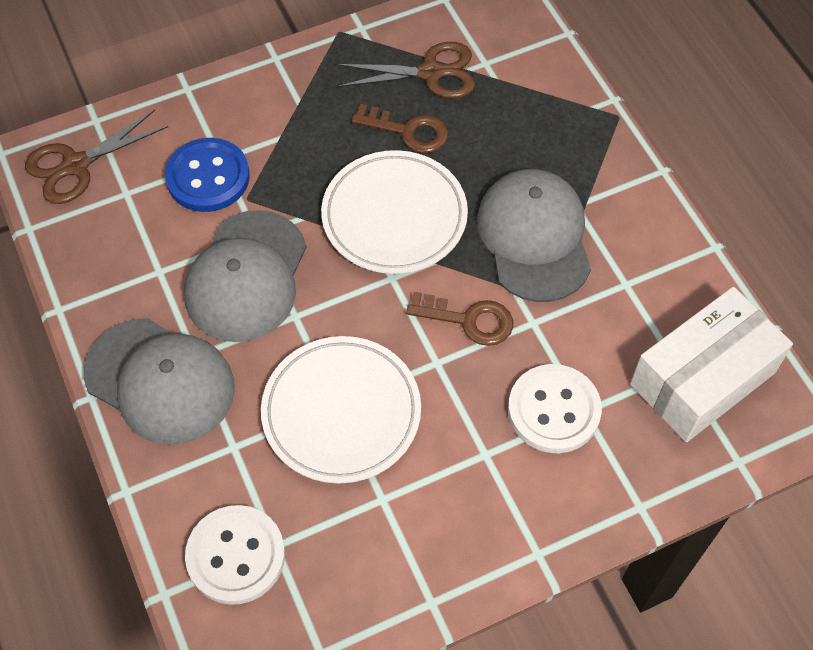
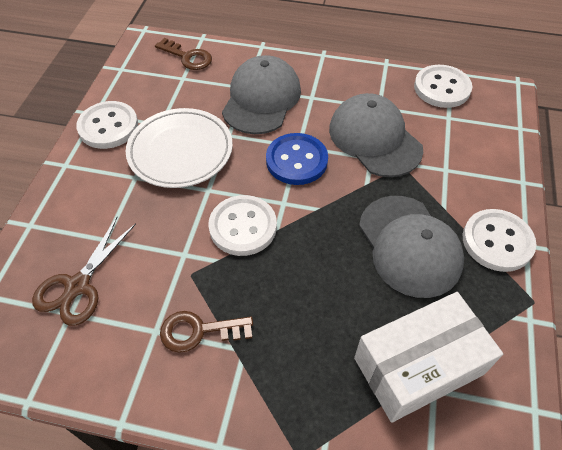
brown scissors: [25,110,168,204] [336,42,475,99] = 2 -> [32,217,136,326] = 1
white button: [185,505,285,605] [508,364,602,453] = 2 -> [76,101,138,149] [208,195,277,256] [414,65,472,108] [463,209,536,272] = 4
white plate: [261,336,421,484] [321,150,468,274] = 2 -> [126,108,233,188] = 1

